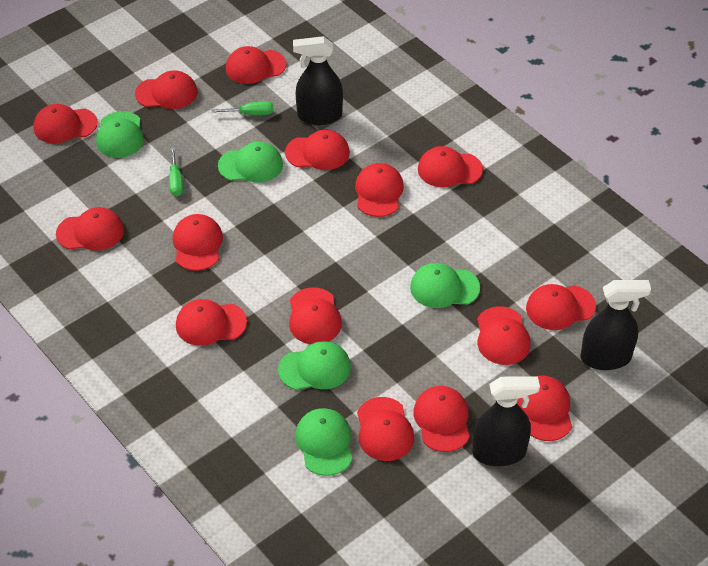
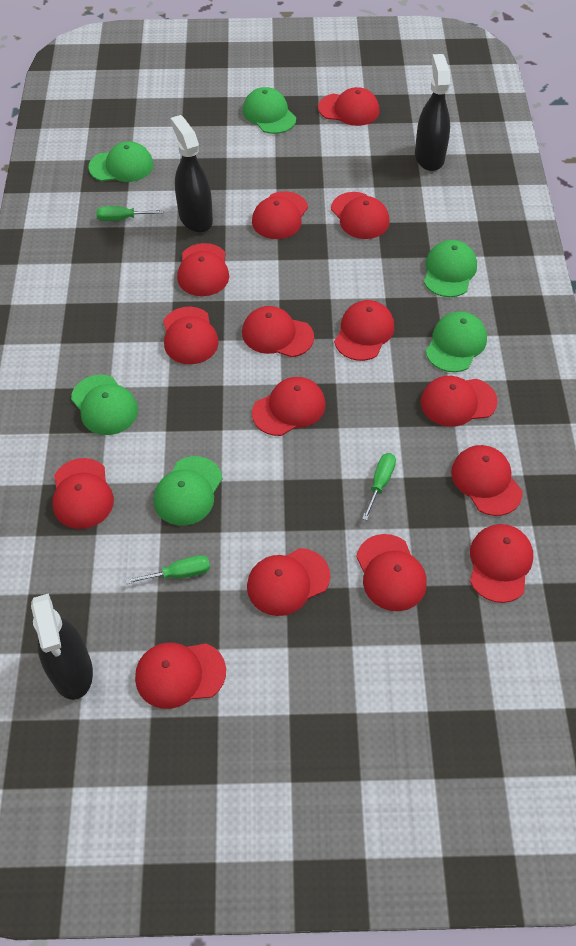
green cap: [96,111,144,158] [218,142,283,183] [278,341,351,390] [295,408,353,476] [410,263,480,308] = 5 -> [71,375,138,435] [88,141,154,182] [154,456,222,526] [243,87,296,134] [424,240,477,297] [425,311,487,372] = 6
green screwdriver: [169,147,183,196] [212,101,274,115] = 2 -> [96,206,163,221] [125,555,210,584] [362,453,396,520] = 3

